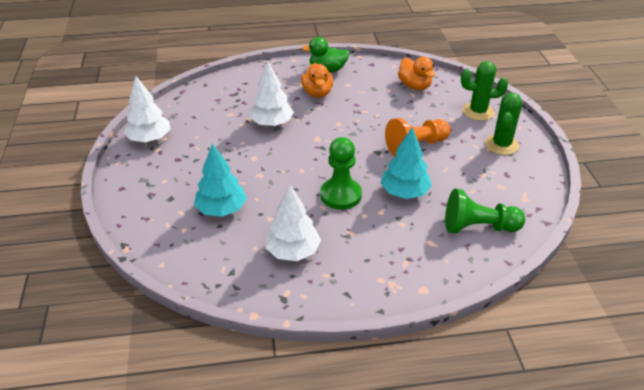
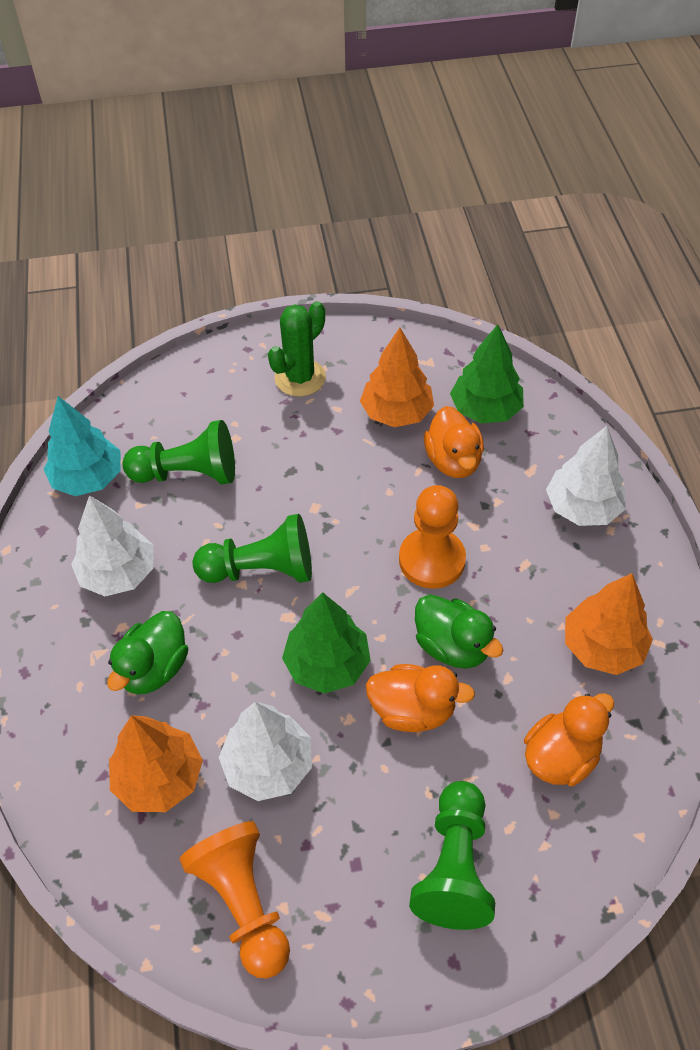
green cactus: [461,61,508,121] [485,93,522,155] = 2 -> [268,301,326,396] = 1
green duck: [302,37,349,73] = 1 -> [107,611,188,695] [415,594,504,669] = 2
green pawn: [320,137,362,210] [445,189,525,233] = 2 -> [122,420,235,484] [192,514,312,583] [409,781,495,930] = 3
green tree: none = 0 -> [282,592,371,693] [450,324,524,423] = 2
orange duck: [301,63,333,98] [398,57,435,90] = 2 -> [366,664,475,732] [424,406,484,478] [524,693,614,786] = 3
orange pawn: [385,118,451,157] = 1 -> [179,821,290,979] [399,485,466,589] = 2
orange tree: none = 0 -> [109,715,203,812] [360,328,434,427] [565,573,653,675] = 3
turquoise tree: [194,143,247,217] [381,127,432,199] = 2 -> [44,396,121,496] = 1

